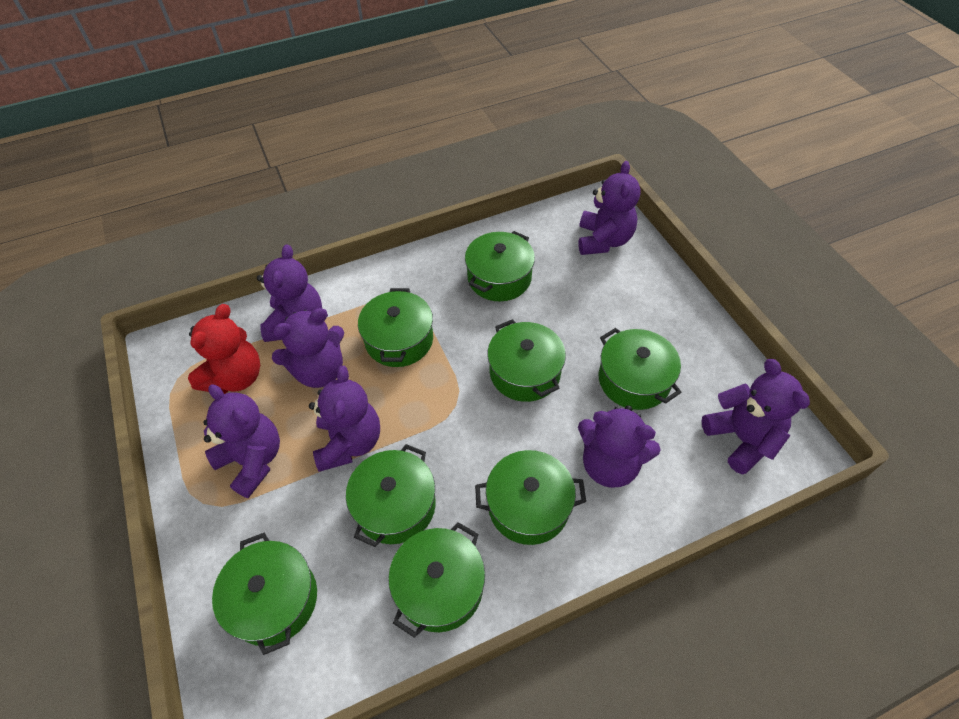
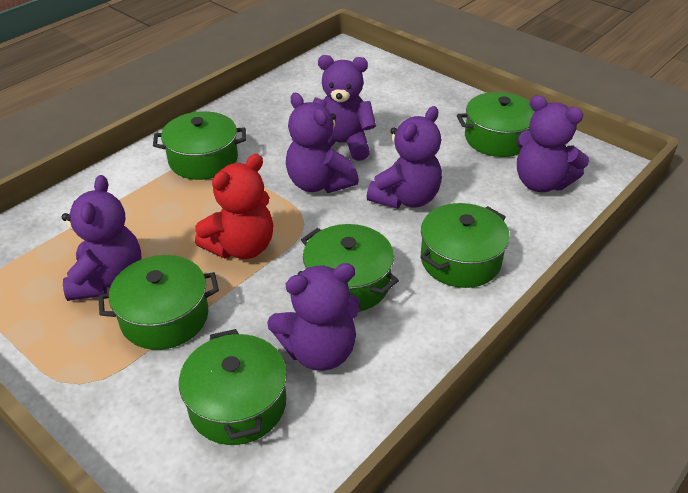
green pot: [212,533,317,655] [346,444,436,547] [358,288,433,367] [388,522,485,638] [465,231,535,301] [475,450,586,545] [487,319,566,402] [599,328,682,410] = 8 -> [98,255,219,350] [153,111,246,180] [179,329,287,445] [301,224,399,312] [420,203,510,288] [457,92,535,157] = 6
purple teddy bear: [204,385,280,498] [257,244,322,342] [272,308,344,388] [309,366,380,472] [578,161,641,255] [578,405,661,488] [701,359,810,475] = 7 -> [62,175,142,301] [267,263,360,371] [286,92,359,193] [313,55,376,161] [366,106,442,209] [517,95,589,192] = 6

